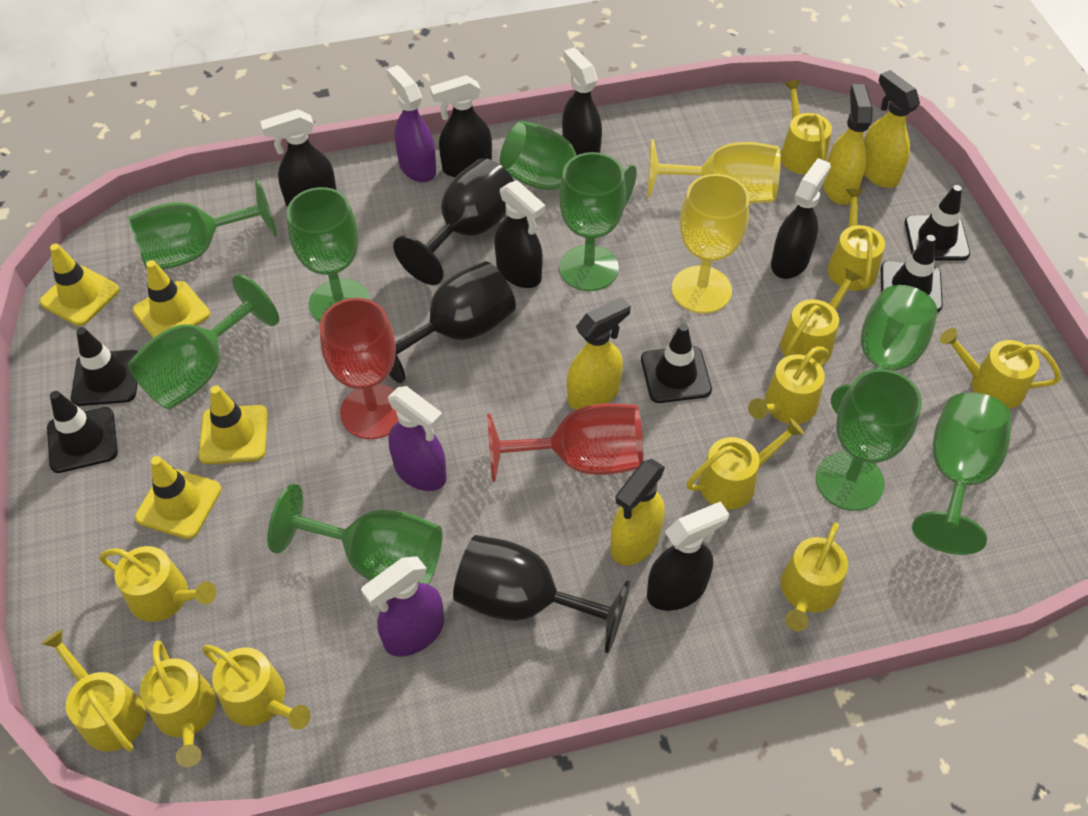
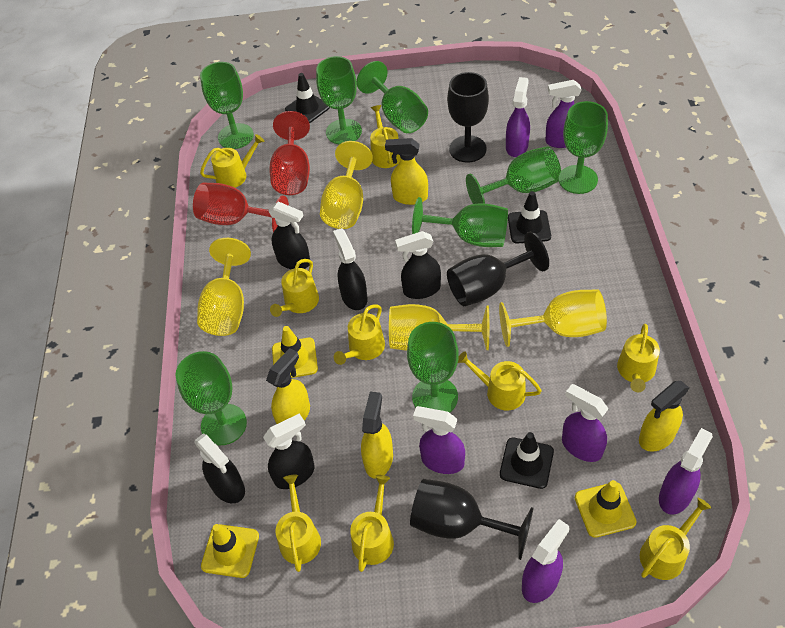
black spray bottle: [260,109,336,207] [430,75,492,177] [495,180,546,288] [562,47,602,155] [647,501,729,611] [771,158,831,279] = 6 -> [195,433,245,503] [263,413,314,489] [268,202,310,269] [333,228,368,310] [395,231,441,299] = 5
black traffic cone: [47,391,118,473] [71,327,138,406] [641,324,712,403] [881,235,943,313] [904,185,970,261] = 5 -> [285,73,330,123] [500,432,554,489] [508,191,551,244] = 3
green goblet: [128,179,277,270] [128,274,279,410] [268,484,443,585] [287,187,370,323] [500,121,637,208] [559,152,626,291] [816,369,922,511] [831,285,938,414] [912,392,1011,555] = 9 -> [176,351,247,445] [200,62,254,149] [316,56,362,144] [357,61,428,133] [407,322,459,413] [412,197,508,247] [466,146,561,204] [559,101,608,194] = 8
purple spray bottle: [361,557,444,657] [387,65,436,182] [388,386,447,491] = 3 -> [413,406,465,474] [506,77,530,157] [522,519,570,603] [545,80,582,148] [562,384,608,462] [659,428,713,515] = 6
yellow goblet: [648,139,781,204] [672,174,749,314] = 2 -> [197,238,251,336] [320,141,373,229] [389,304,489,351] [499,289,607,347] = 4
yellow traffic cone: [39,244,120,326] [132,260,210,338] [135,456,221,539] [199,385,268,464] = 4 -> [201,524,259,578] [272,326,318,378] [575,480,637,538] = 3
yellow watering can: [41,629,146,752] [99,546,216,622] [140,641,216,767] [202,645,311,730] [687,418,804,510] [748,346,829,424] [780,80,832,175] [781,268,862,363] [781,522,848,631] [828,188,885,291] [940,328,1061,409] = 11 -> [200,134,265,188] [270,259,319,317] [275,475,321,572] [334,304,385,365] [350,475,394,572] [370,105,401,168] [458,351,542,411] [617,324,660,392] [640,498,712,580] = 9

